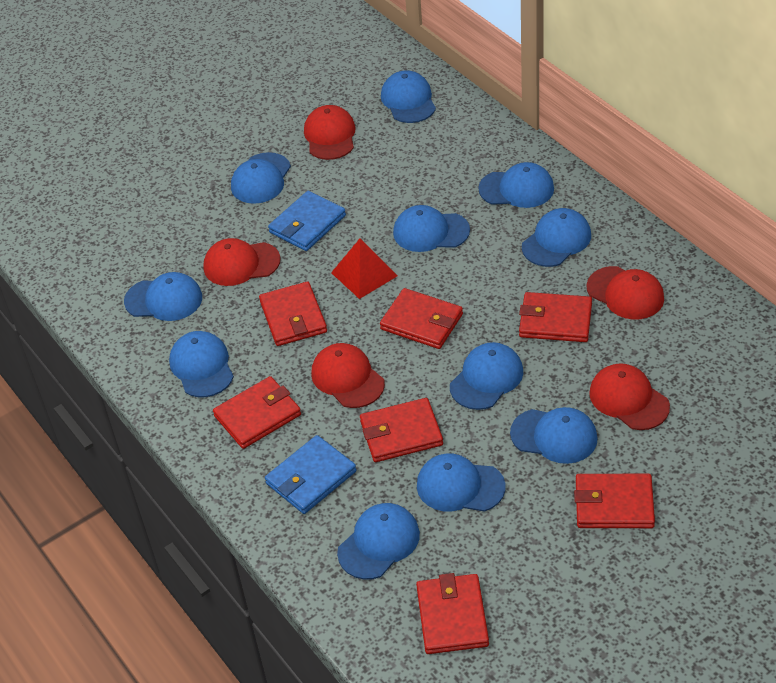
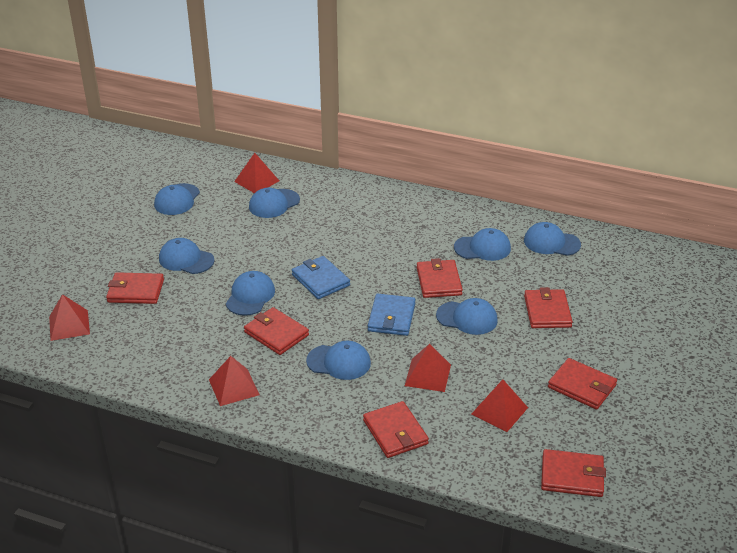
blue cap: [124,272,202,321] [169,331,234,397] [231,152,291,204] [337,503,420,580] [381,71,436,123] [393,205,470,252] [417,453,506,512] [450,342,523,410] [478,162,554,208] [510,407,598,464] [522,208,591,267] = 11 -> [154,183,200,215] [159,238,215,274] [226,271,275,316] [249,188,300,218] [306,341,371,380] [436,298,498,335] [454,228,511,261] [524,222,581,256] = 8
red cap: [203,238,280,286] [304,105,356,160] [311,343,385,408] [586,266,664,320] [589,363,670,430] = 5 -> none = 0
red pyramid: [331,238,398,299] = 1 -> [49,294,90,341] [209,356,260,406] [234,153,279,193] [405,344,451,392] [471,379,528,432] = 5

